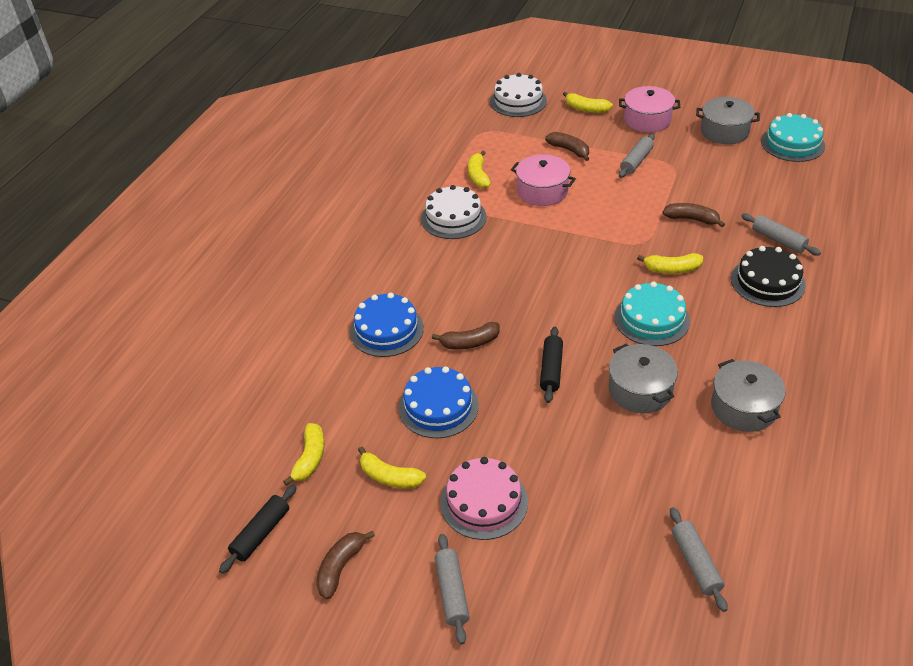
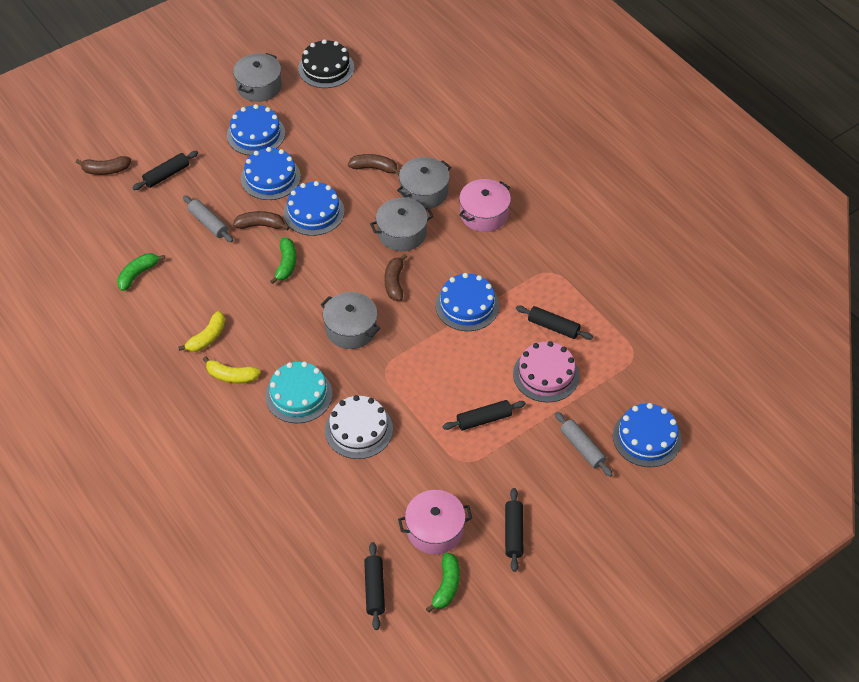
black rolling pin: [219,485,297,574] [540,327,563,403] = 2 -> [132,151,198,190] [364,542,385,630] [443,400,526,430] [505,488,523,572] [516,306,593,340] = 5
blue cake: [350,293,424,357] [399,366,479,438] = 2 -> [227,104,285,155] [241,147,301,200] [283,181,345,236] [435,273,499,331] [613,403,682,467] = 5
green banana: none = 0 -> [117,253,165,291] [270,238,296,284] [426,552,460,613] = 3
grey pot: [609,344,678,413] [696,97,760,144] [711,359,786,432] = 3 -> [233,53,282,102] [321,292,380,349] [370,198,434,251] [397,157,451,209] = 4
grey rolling pin: [435,534,470,645] [619,134,655,178] [670,507,728,612] [741,213,821,256] = 4 -> [183,195,233,242] [555,412,613,477] = 2
turquoise cake: [614,282,690,346] [761,113,825,162] = 2 -> [265,361,333,423] = 1
white cake: [421,185,487,239] [490,73,547,117] = 2 -> [325,395,393,459] = 1
yellow banana: [283,423,324,486] [358,447,426,488] [468,151,491,188] [563,92,613,113] [637,253,703,274] = 5 -> [178,311,225,352] [203,356,261,383] = 2

